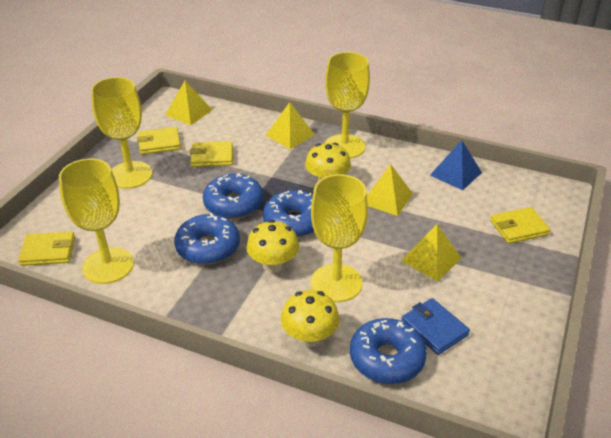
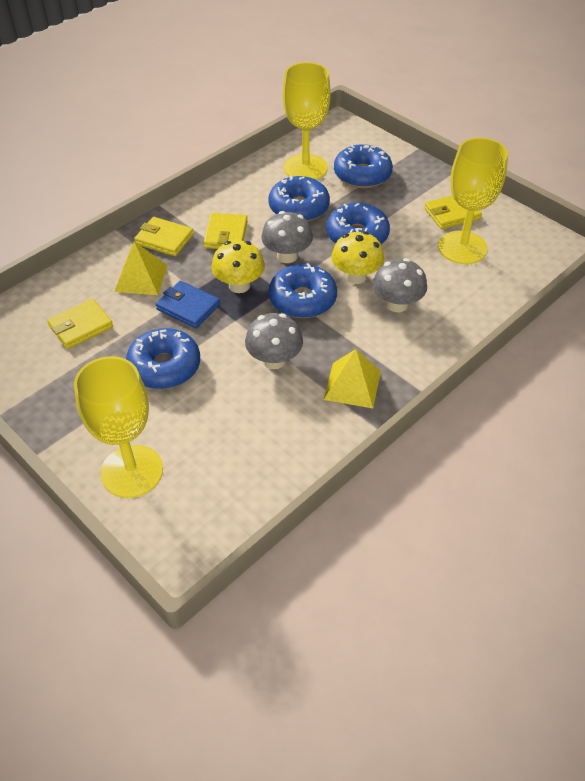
blue donut: [174,213,240,265] [203,173,263,219] [263,190,314,237] [350,318,427,384] = 4 -> [126,328,200,389] [269,176,330,221] [269,263,337,318] [326,203,390,244] [334,144,393,188] = 5
blue pyramid: [430,140,482,190] = 1 -> none = 0
grey mushroom: none = 0 -> [245,313,303,369] [261,211,313,263] [372,258,427,312] = 3
yellow goblet: [59,158,134,284] [91,77,152,189] [311,174,368,302] [325,52,370,159] = 4 -> [74,356,163,498] [283,62,331,180] [438,137,508,264] = 3
yellow mushroom: [246,220,299,273] [281,290,340,347] [305,143,351,181] = 3 -> [211,241,265,293] [331,231,384,284] = 2
yellow pyramid: [165,81,212,125] [266,102,315,149] [367,164,413,216] [401,224,461,281] = 4 -> [114,241,167,295] [324,349,381,408] = 2

